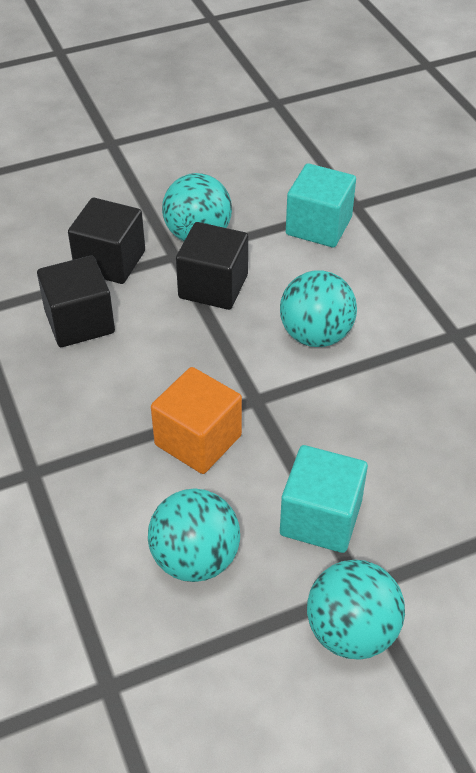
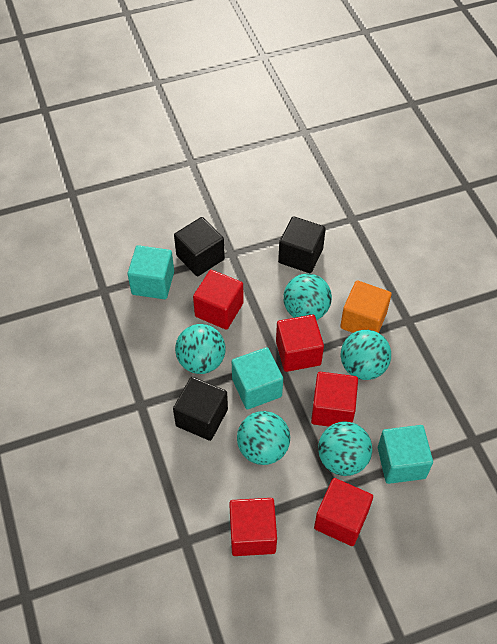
red cube: none = 0 -> [193,270,243,330] [229,498,277,556] [276,315,324,372] [311,372,358,427] [314,478,373,546] = 5
turquoise ball: [148,488,240,582] [162,173,232,241] [280,270,357,347] [307,560,405,660] = 4 -> [175,324,225,374] [237,411,290,465] [283,274,332,320] [318,422,372,476] [341,330,391,380] = 5
turquoise cube: [280,445,368,553] [286,163,356,248] = 2 -> [127,245,174,299] [232,347,283,409] [378,425,433,484] = 3

